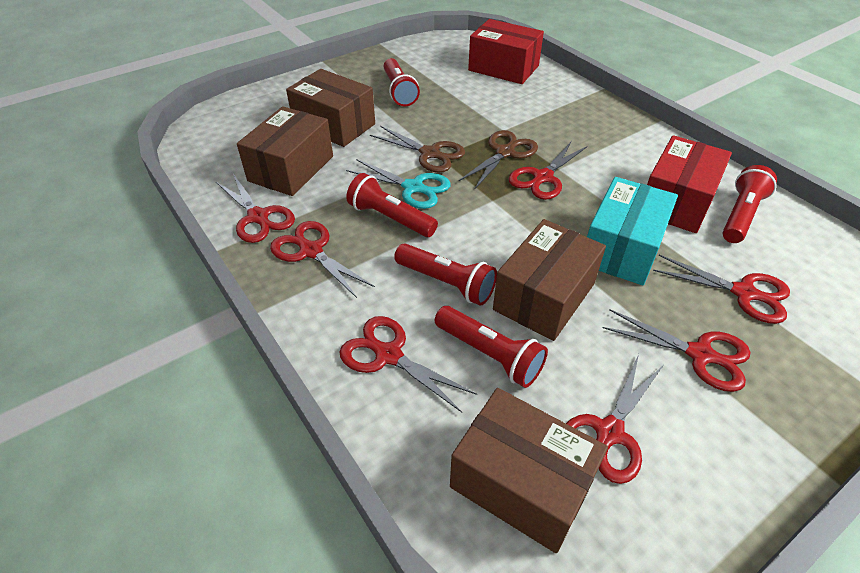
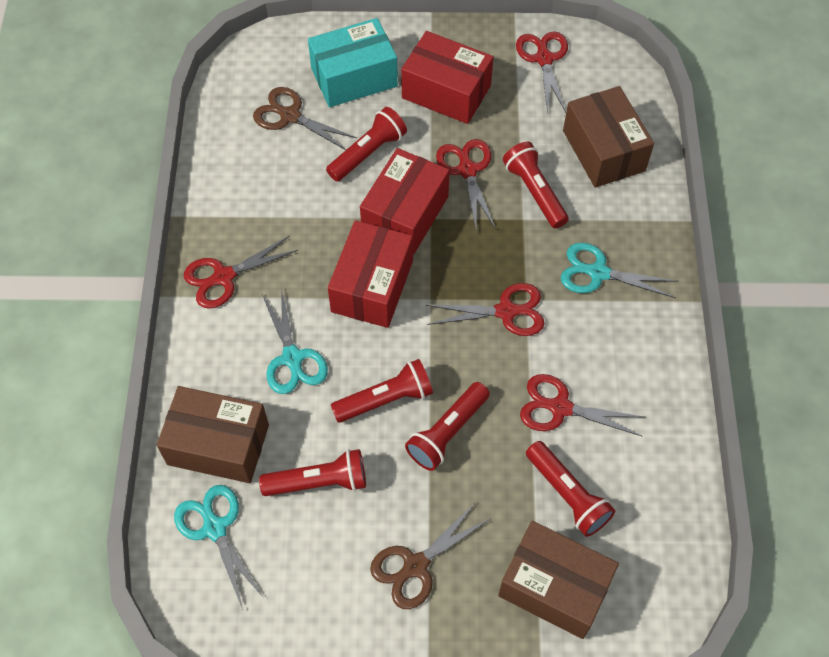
brown box: [237,106,333,196] [286,69,375,147] [450,388,608,553] [493,219,606,341] = 4 -> [157,386,269,483] [498,521,619,639] [563,86,654,188] = 3
red box: [468,19,544,84] [647,135,732,233] = 2 -> [328,220,413,328] [360,148,450,255] [401,31,494,124] = 3
red flashlight: [346,173,438,237] [384,58,420,106] [394,243,497,306] [435,306,548,388] [723,165,777,243] = 5 -> [259,449,366,496] [326,107,407,182] [331,359,433,423] [405,382,490,471] [503,142,569,229] [526,441,615,537] = 6
red scissors: [216,174,295,243] [270,221,375,298] [340,316,477,412] [508,141,588,200] [566,354,664,484] [603,309,750,392] [653,255,790,324] = 7 -> [184,235,298,309] [426,283,544,336] [436,139,496,229] [516,31,568,114] [520,374,644,436] = 5
turquoise scissors: [346,159,451,209] = 1 -> [174,485,264,610] [262,287,328,394] [561,242,679,298] = 3

